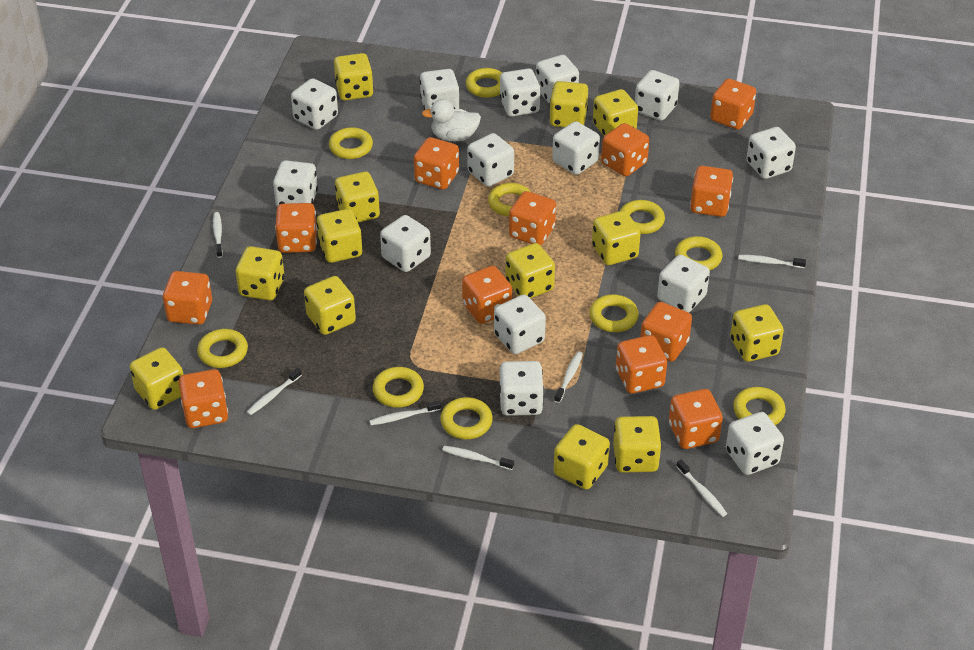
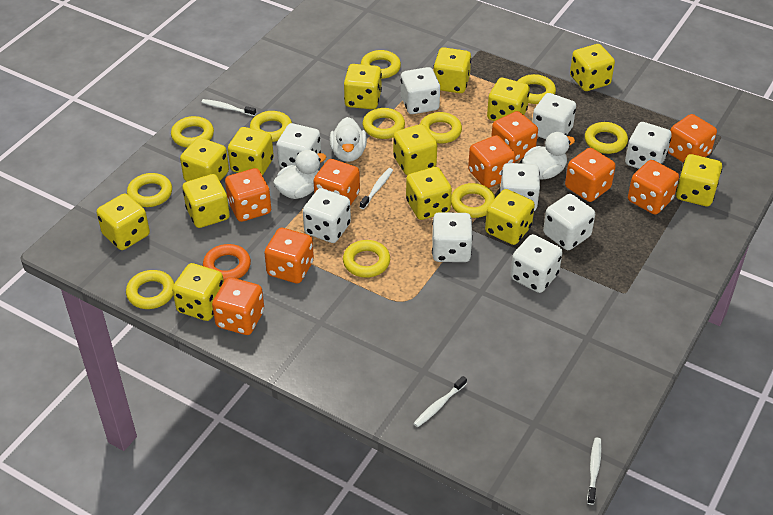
orange dice: [163,271,212,325] [179,369,228,428] [275,203,317,253] [414,137,459,190] [462,266,512,324] [509,191,556,246] [601,123,649,176] [616,335,667,394] [640,302,692,362] [669,389,723,449] [690,166,733,217] [710,79,756,130] = 12 -> [212,277,264,335] [225,168,271,222] [264,228,314,283] [313,159,360,205] [468,135,516,188] [491,111,538,162] [565,148,616,202] [628,160,679,215] [668,114,717,163] = 9
orange ring: none = 0 -> [203,244,251,281] = 1
white dice: [273,160,318,207] [291,78,338,130] [380,215,431,272] [420,69,460,110] [467,133,514,187] [494,295,546,354] [499,361,544,416] [500,68,541,117] [536,55,579,104] [552,121,600,175] [635,70,679,121] [657,255,710,312] [726,412,784,475] [746,127,796,179] = 14 -> [277,123,321,168] [303,188,351,243] [401,67,440,114] [432,212,473,262] [501,163,540,211] [510,234,562,293] [532,93,576,139] [543,194,595,250] [625,122,672,169] = 9
white duck: [422,99,481,141] = 1 -> [273,150,326,199] [329,117,367,162] [522,132,575,180] = 3
white toothbrush: [213,212,223,258] [247,368,302,415] [369,401,441,425] [442,446,514,470] [554,351,583,403] [676,459,727,517] [738,255,806,268] = 7 -> [201,99,256,116] [360,168,393,209] [413,376,467,427] [587,438,602,505] = 4
yellow ring: [197,329,248,368] [329,127,373,159] [373,367,424,408] [440,397,493,439] [466,68,502,98] [488,183,531,216] [589,294,639,332] [620,200,665,234] [675,236,722,271] [733,387,786,425] = 10 -> [126,270,174,309] [127,173,172,207] [171,116,214,148] [250,111,292,142] [343,240,390,278] [361,50,401,79] [363,108,405,139] [420,112,462,143] [451,183,495,218] [518,74,556,104] [585,122,628,154] = 11

